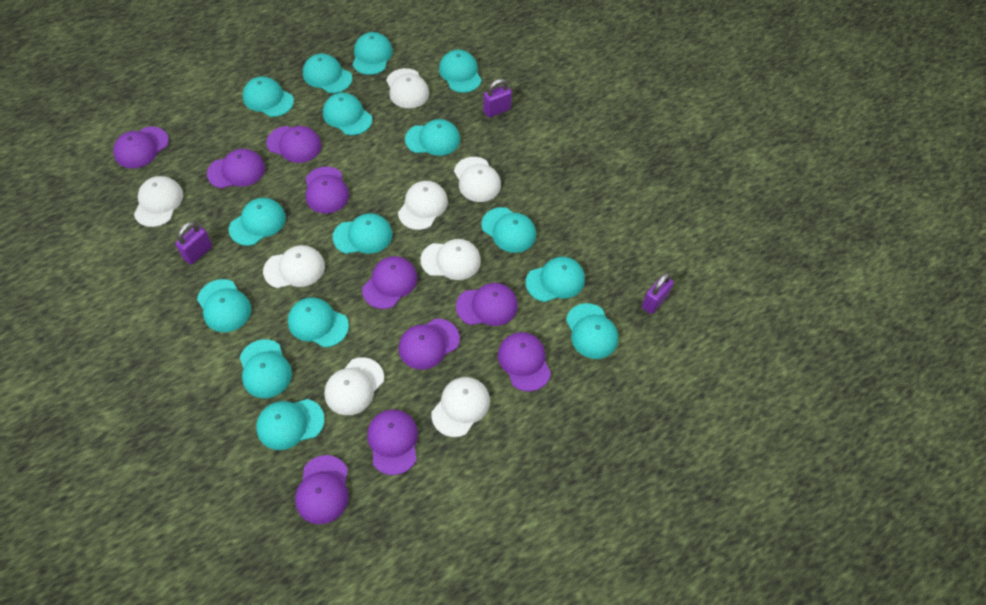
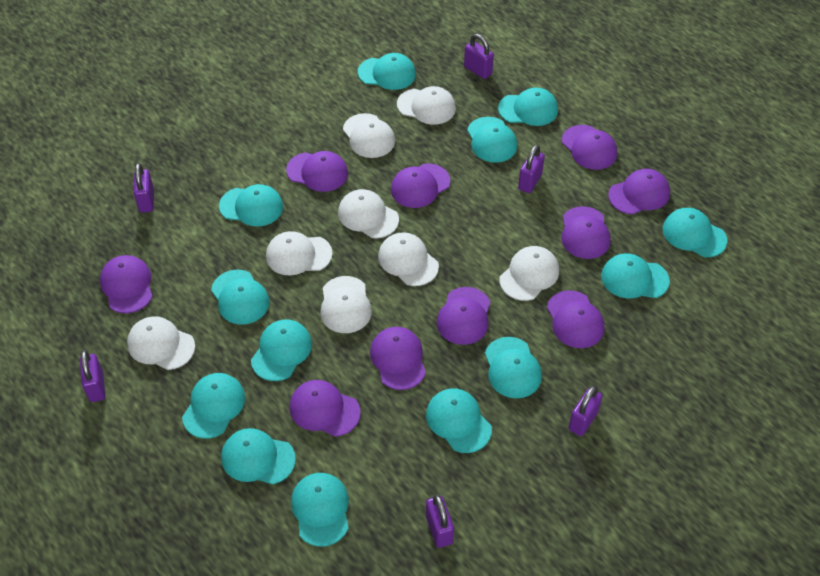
purple padlock: [175,222,212,265] [483,79,512,118] [642,273,674,314] = 3 -> [80,350,105,402] [134,163,154,213] [426,494,454,548] [464,34,494,79] [518,145,545,193] [568,386,603,436] = 6
turquoise cap: [197,279,251,332] [229,198,286,246] [240,339,292,398] [243,76,294,117] [256,399,325,450] [288,297,349,348] [303,54,352,93] [323,93,372,135] [333,213,392,254] [353,32,393,75] [405,119,460,156] [439,50,482,93] [481,207,536,253] [526,257,585,302] [566,303,618,359] = 15 -> [182,373,245,439] [211,270,270,325] [219,184,283,226] [221,428,296,484] [251,319,312,381] [291,473,349,547] [358,53,416,90] [426,388,492,453] [467,117,517,163] [485,337,542,398] [498,87,558,126] [601,253,670,298] [662,208,727,257] = 13

